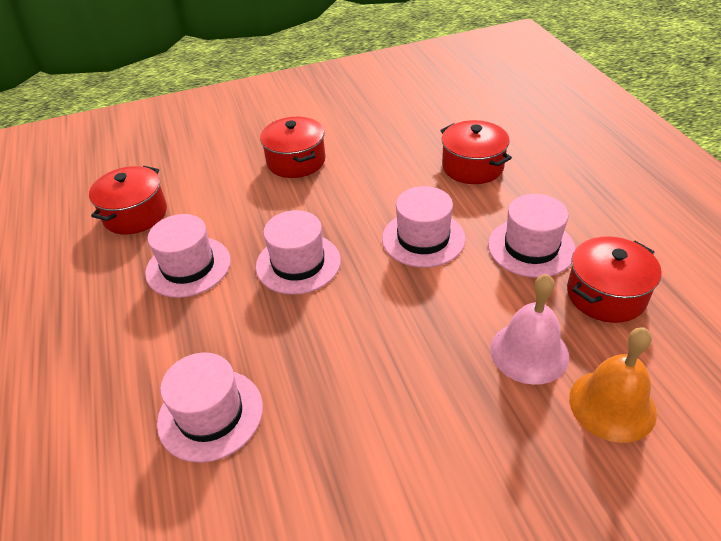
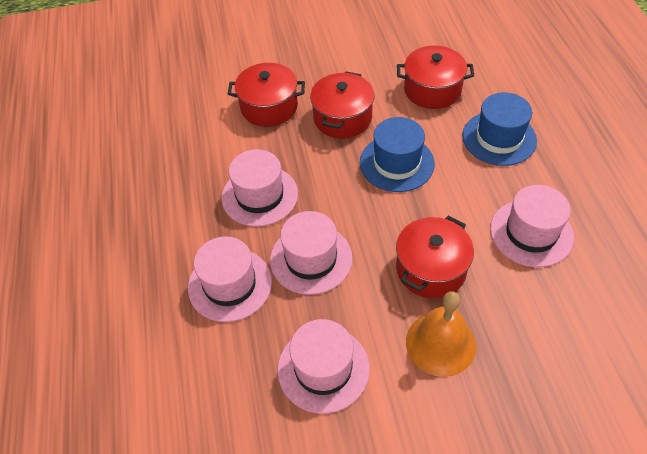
blue hat: none = 0 -> [360,117,435,192] [462,92,537,166] = 2
pink bell: [490,274,569,385] = 1 -> none = 0

